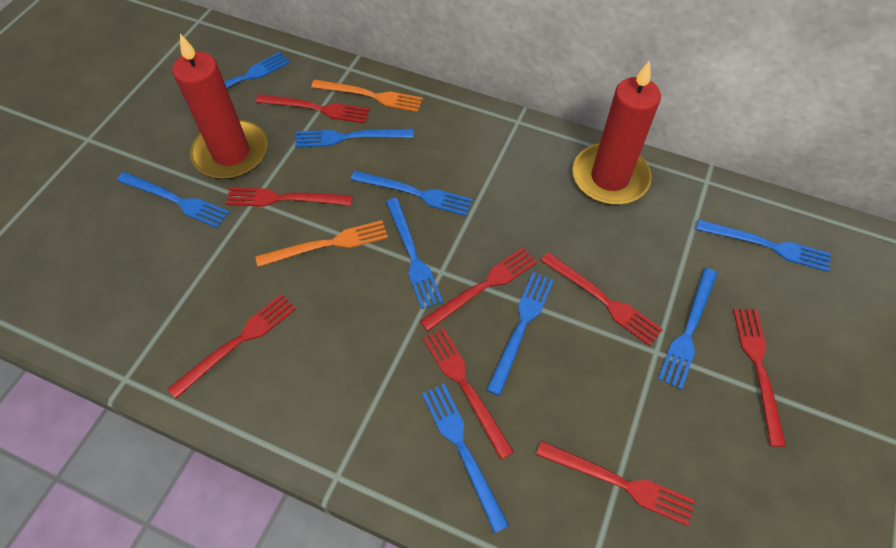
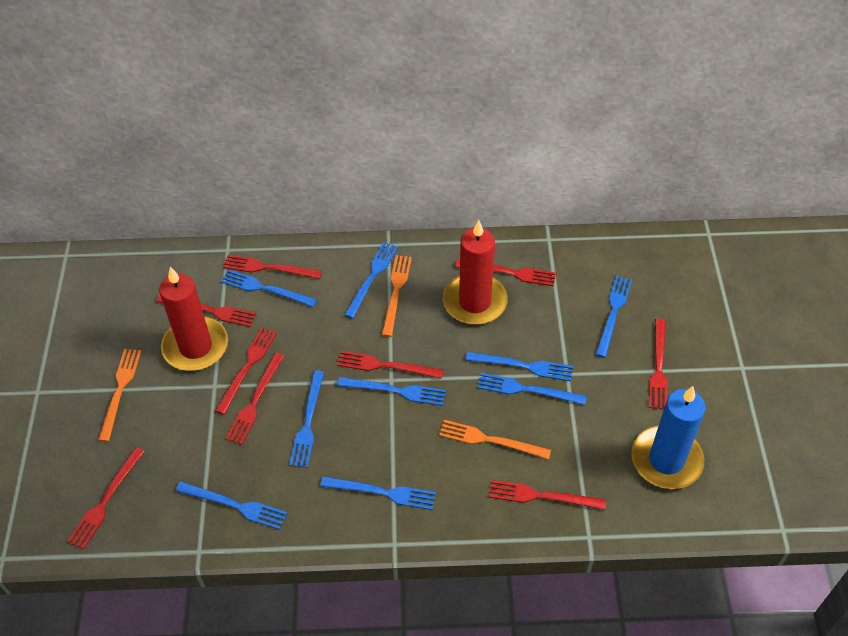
blue candle: none = 0 -> [631,386,706,489] = 1
orange fork: [255,220,388,267] [311,80,423,112] = 2 -> [98,349,142,442] [382,255,412,337] [439,420,551,460] = 3
red fork: [167,294,296,399] [226,187,353,207] [256,94,370,124] [420,248,537,331] [423,328,514,460] [536,441,695,526] [541,252,663,346] [733,309,786,447] = 8 -> [67,447,145,549] [156,294,256,327] [215,327,277,415] [223,255,322,279] [225,352,284,445] [337,351,444,379] [455,260,556,286] [489,480,606,510] [649,319,668,409] = 9

